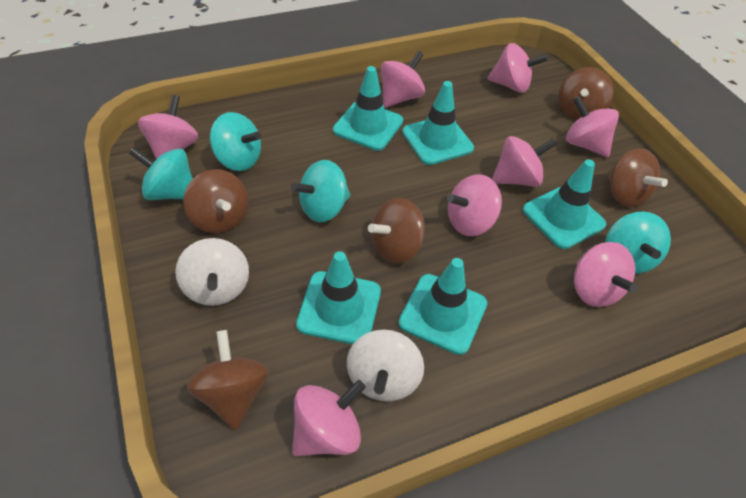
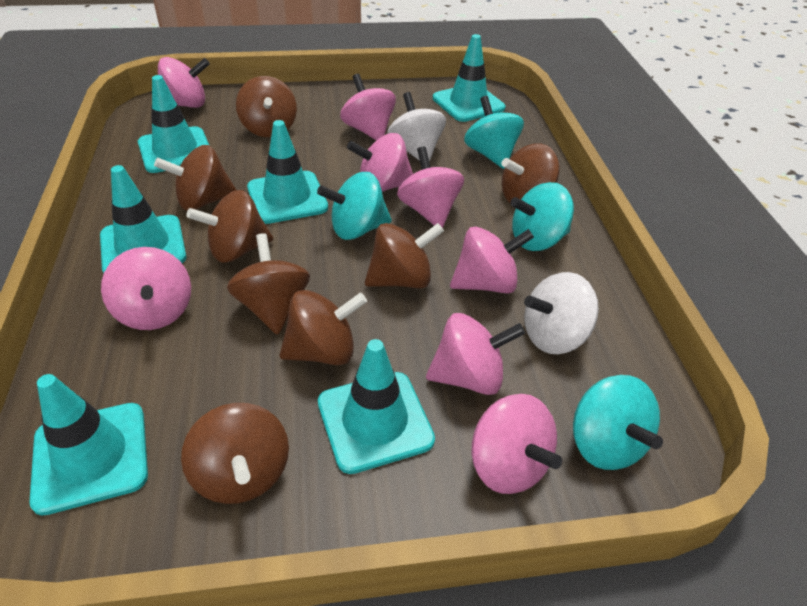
brown spinning top: [183,169,248,233] [187,330,269,430] [368,198,425,263] [559,67,614,120] [607,148,668,207] = 5 -> [154,145,236,211] [181,403,289,504] [186,190,273,263] [227,233,310,335] [236,76,297,137] [279,290,367,365] [365,223,444,288] [501,143,560,203] = 8
turquoise traffic cone: [296,251,381,344] [333,66,403,151] [398,258,487,355] [402,81,474,165] [522,159,606,249] = 5 -> [30,374,148,515] [100,165,186,273] [138,75,210,173] [247,120,328,224] [318,339,435,474] [433,34,506,122] = 6

